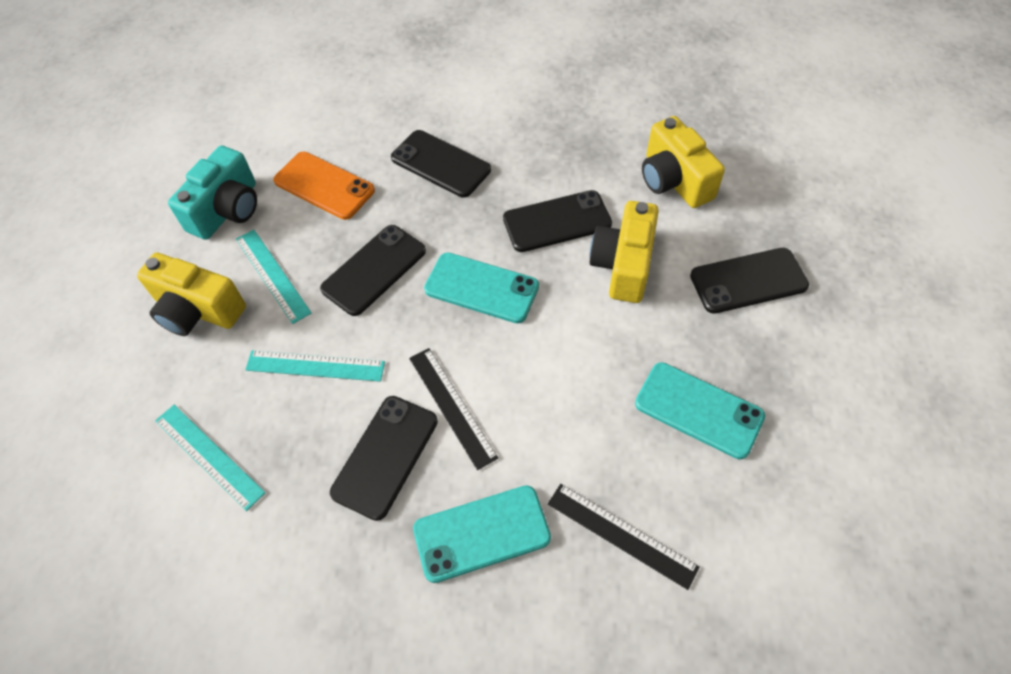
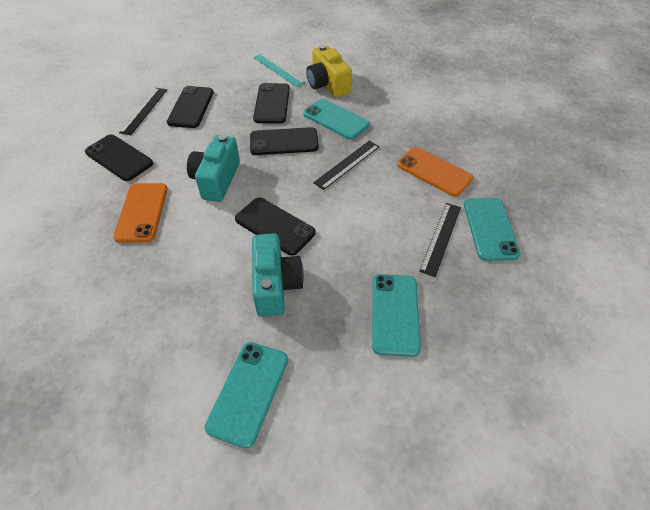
black ruler: [409,348,498,470] [548,484,700,590] = 2 -> [119,88,167,135] [313,141,380,190] [419,203,461,277] = 3
orange phone: [273,152,375,220] = 1 -> [113,183,168,243] [397,147,474,197] = 2
turquoise camera: [168,146,257,240] = 1 -> [187,135,240,202] [252,233,304,317] = 2
turquoise phone: [413,485,551,583] [424,252,539,323] [635,362,765,459] = 3 -> [205,342,288,449] [303,99,370,140] [372,274,421,357] [464,198,521,261] = 4
turquoise ruler: [155,405,266,511] [236,229,312,324] [245,350,385,382] = 3 -> [254,53,306,87] = 1
yellow camera: [137,253,246,336] [590,201,659,303] [642,116,725,208] = 3 -> [306,45,352,98] = 1

